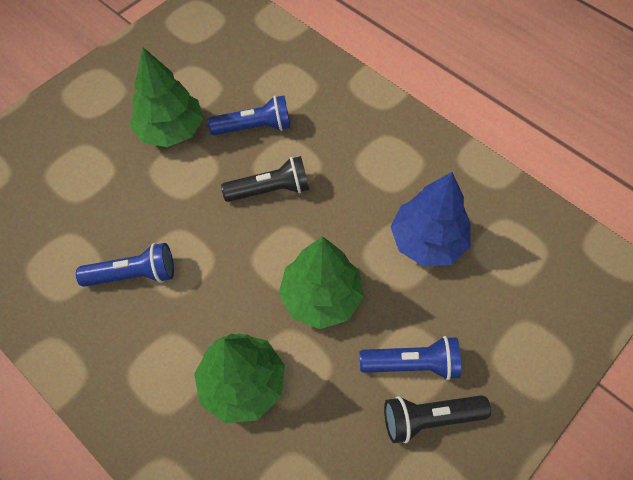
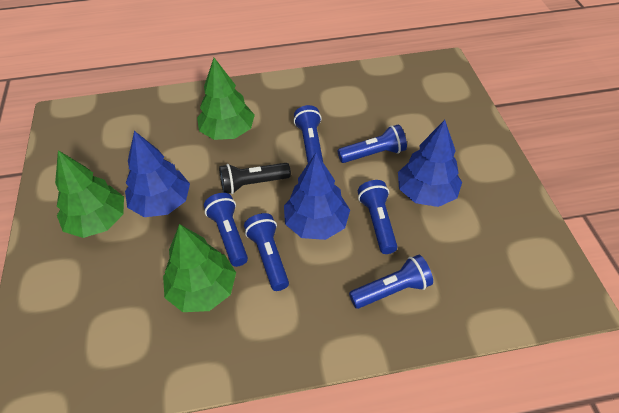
black flashlight: [221,156,309,202] [384,395,491,443] = 2 -> [219,163,291,194] = 1
blue flashlight: [76,243,174,287] [208,95,290,135] [360,336,461,380] = 3 -> [204,193,248,267] [244,213,289,291] [294,105,323,163] [338,124,407,163] [349,255,433,309] [358,180,398,254] = 6
blue tree: [391,172,471,266] = 1 -> [125,131,190,217] [284,153,350,240] [398,120,462,207] = 3

